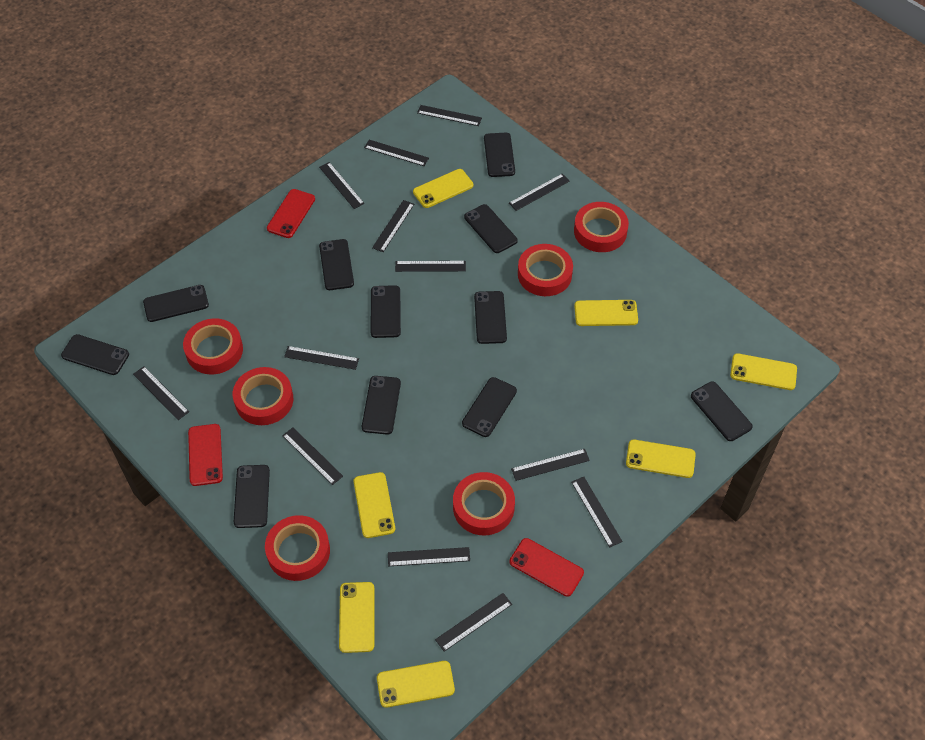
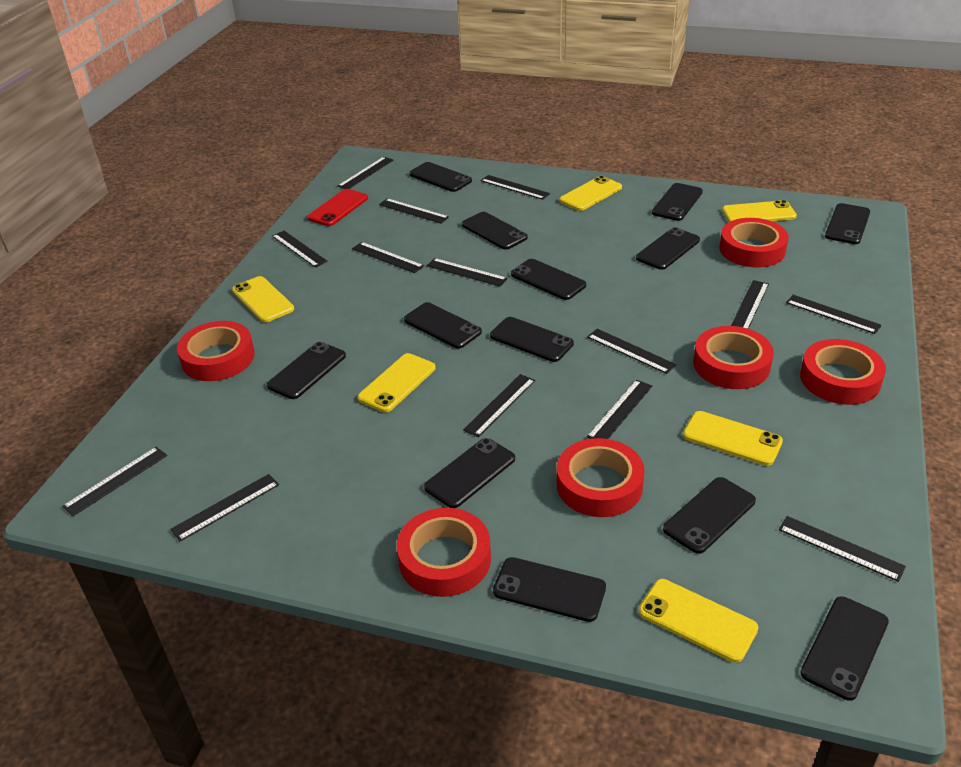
black phone: [61,334,129,375] [143,285,209,322] [234,465,270,528] [319,239,354,290] [362,376,401,434] [371,285,401,338] [462,377,517,437] [464,204,518,253] [474,291,507,344] [484,133,515,177] [691,382,753,441] = 11 -> [267,342,346,399] [404,302,482,349] [409,162,472,192] [424,438,515,508] [462,212,528,250] [490,317,574,362] [493,557,606,622] [511,259,586,300] [636,227,700,270] [652,183,703,221] [663,477,756,554] [800,596,889,701] [825,203,870,244] = 13
black ruler: [133,366,189,420] [282,428,343,485] [284,346,359,370] [319,162,365,209] [364,140,429,166] [372,200,414,252] [388,547,470,566] [395,261,466,272] [417,105,482,126] [435,593,512,652] [509,174,569,211] [511,449,590,481] [571,477,623,547] = 13 -> [62,447,167,516] [170,474,279,541] [272,231,328,267] [338,157,393,189] [352,242,424,273] [379,198,449,224] [427,258,508,287] [463,374,535,437] [481,175,550,200] [587,329,676,374] [587,380,652,439] [731,280,769,329] [779,516,906,582] [786,295,882,334] = 14
red phone: [188,424,223,486] [267,189,315,238] [510,538,584,597] = 3 -> [307,189,368,226] = 1
yellow phone: [339,582,374,653] [354,472,395,538] [377,661,455,708] [413,169,473,208] [574,300,638,326] [626,440,696,478] [730,353,797,390] = 7 -> [232,276,294,322] [358,353,436,412] [559,176,622,211] [639,579,758,663] [683,411,783,466] [722,200,797,222] = 6

